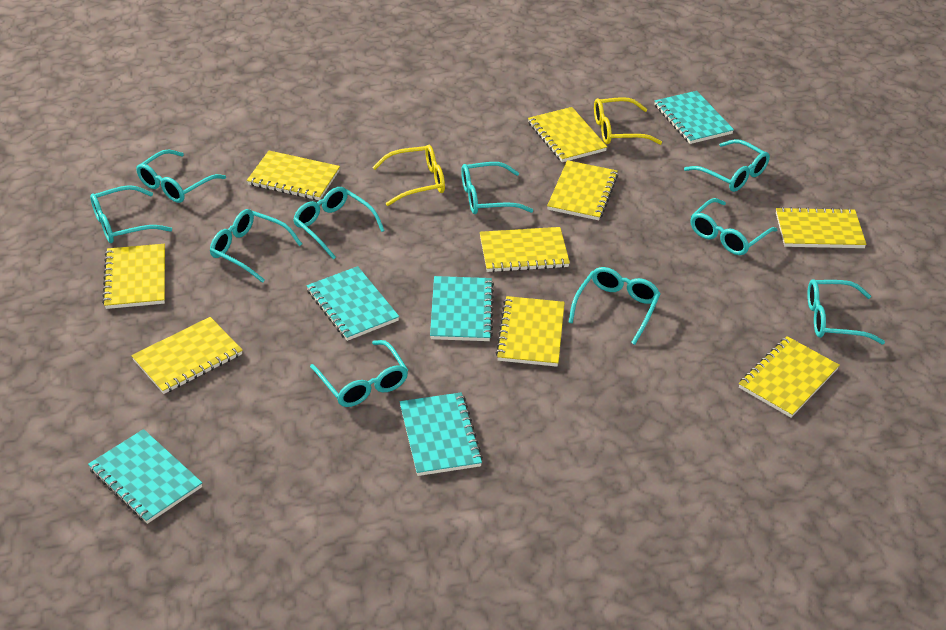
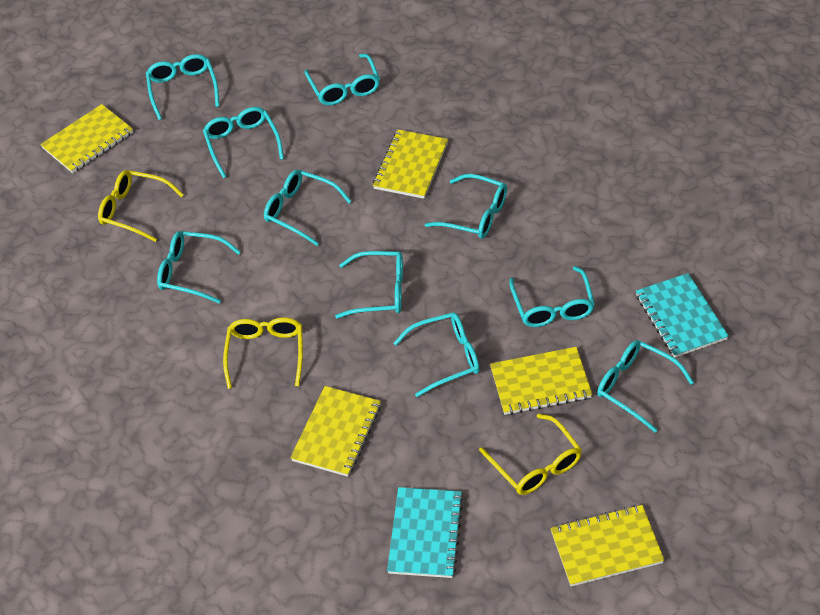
turquoise notebook: [88,429,202,524] [307,266,399,341] [400,392,483,476] [430,276,494,341] [654,91,734,144] = 5 -> [387,487,464,578] [636,273,729,358] = 2
yellow glasses: [372,145,445,206] [594,97,662,145] = 2 -> [98,170,184,242] [223,317,303,389] [479,414,582,495] = 3
yellow notebook: [102,244,165,309] [131,317,243,394] [247,151,340,200] [480,227,570,272] [496,296,565,367] [528,107,607,162] [547,160,618,220] [739,336,840,418] [776,207,867,248] = 9 -> [40,104,133,173] [290,386,381,477] [373,130,448,199] [490,347,592,415] [551,505,664,586] = 5

